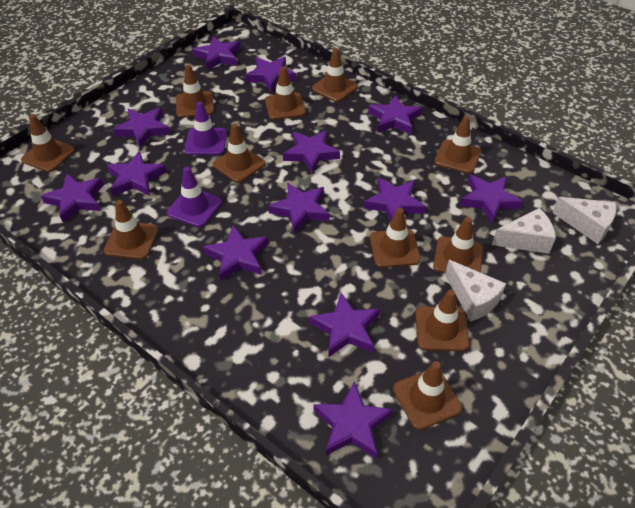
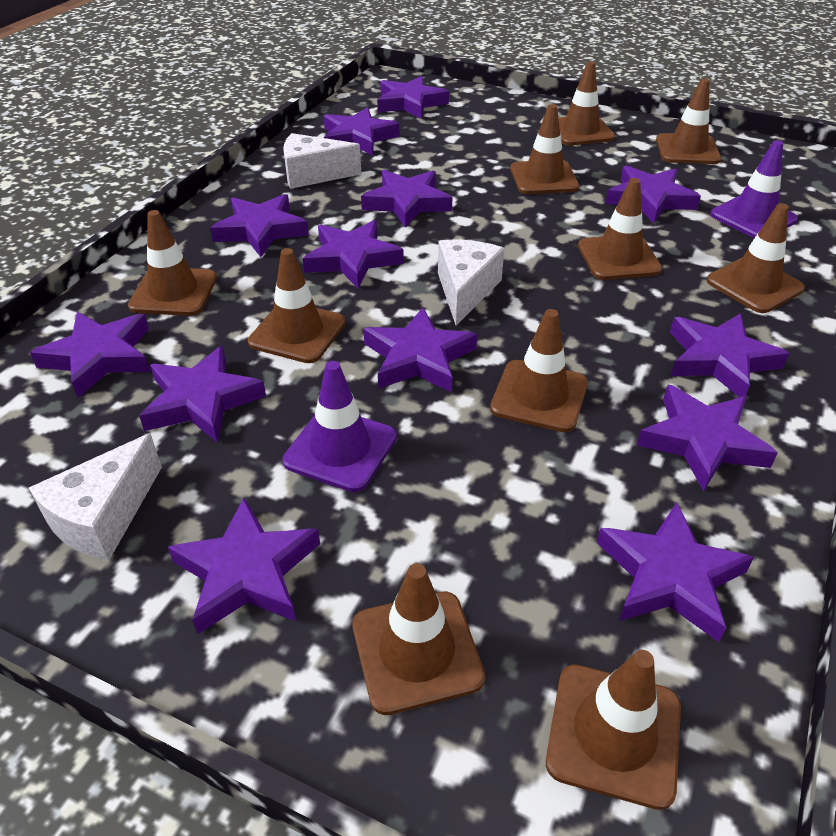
brown traffic cone: [21,114,75,172] [103,200,159,260] [176,65,214,118] [213,124,265,183] [265,66,306,120] [312,48,358,102] [370,208,421,268] [393,361,462,430] [415,290,469,351] [433,217,483,273] [434,116,481,174] = 11 -> [128,210,217,316] [248,248,346,363] [352,563,485,715] [490,309,588,432] [510,104,579,194] [546,650,681,810] [558,61,615,146] [578,178,662,280] [656,78,721,164] [707,203,805,313] = 10

